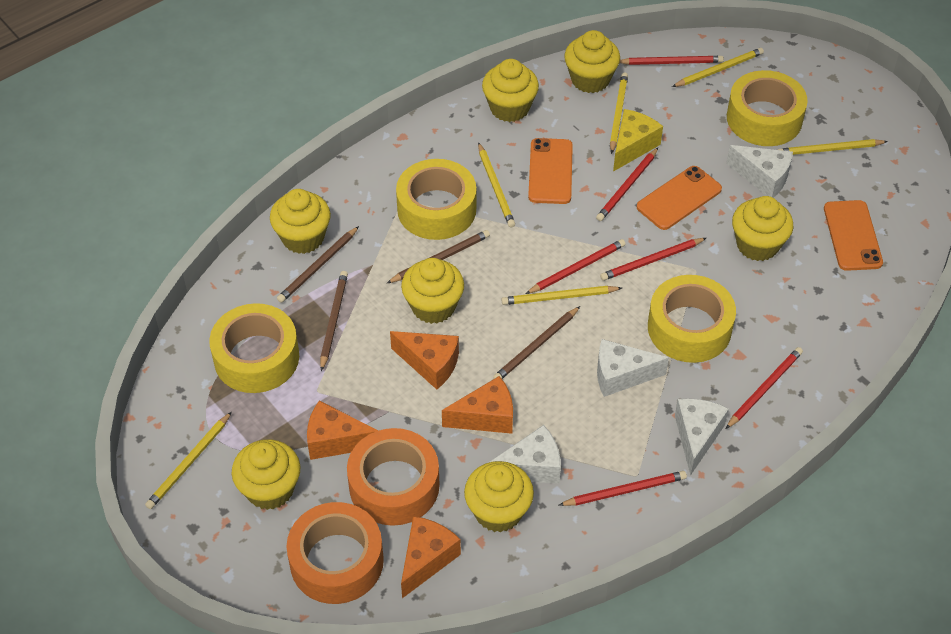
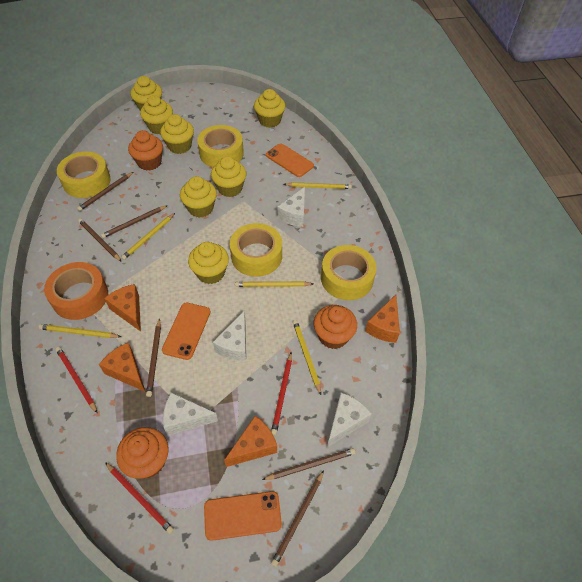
brown pencil: [277,226,359,303] [320,271,348,371] [387,230,490,283] [493,306,580,379] = 4 -> [77,172,133,211] [78,219,122,262] [101,205,168,238] [146,318,161,397] [262,448,355,480] [271,470,324,567] = 6
orange cupcake: none = 0 -> [116,427,169,479] [128,130,163,171] [314,305,357,349] = 3
orange tape: [287,502,384,604] [347,428,440,526] = 2 -> [44,262,108,320] = 1
red pencil: [526,239,625,294] [559,471,687,506] [596,148,658,221] [600,238,706,281] [620,56,724,65] [726,347,803,429] = 6 -> [56,347,98,413] [105,462,174,534] [271,353,292,435] = 3
yellow cheese: [613,109,663,172] = 1 -> none = 0
yellow pencil: [145,412,232,509] [478,142,515,228] [501,286,622,305] [610,73,628,154] [672,48,764,87] [777,139,888,155] = 6 -> [39,324,121,338] [121,213,175,260] [235,281,313,287] [284,182,352,189] [293,320,321,395] = 5

